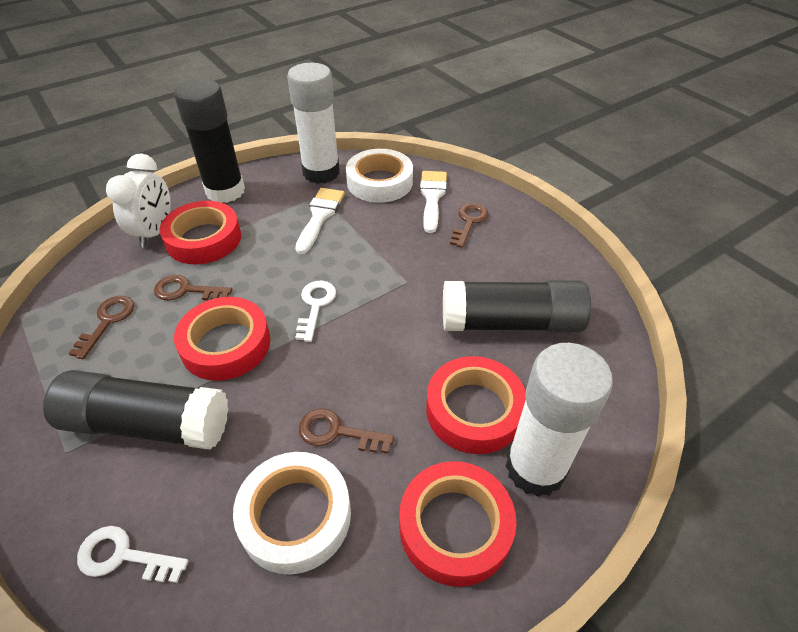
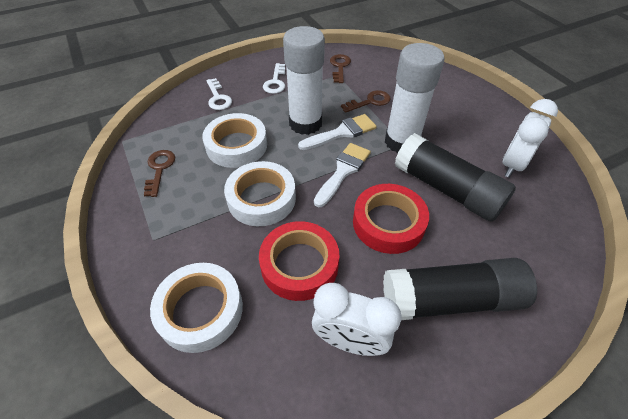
black glue stick: [43,370,228,450] [174,79,245,203] [443,280,591,332] = 3 -> [383,258,537,320] [395,133,516,222] = 2
brown key: [68,296,134,359] [154,275,232,300] [299,408,394,453] [450,203,489,248] = 4 -> [144,150,175,197] [330,54,351,83] [341,90,391,113] = 3
red tape: [160,201,241,264] [174,297,270,381] [399,461,516,587] [426,356,526,454] = 4 -> [259,221,339,301] [353,184,429,254] = 2
white clock: [106,153,171,247] = 1 -> [312,283,401,356] [503,99,558,178] = 2
white tape: [233,452,351,575] [346,149,413,203] = 2 -> [150,263,243,353] [202,113,267,168] [224,161,296,226] = 3

